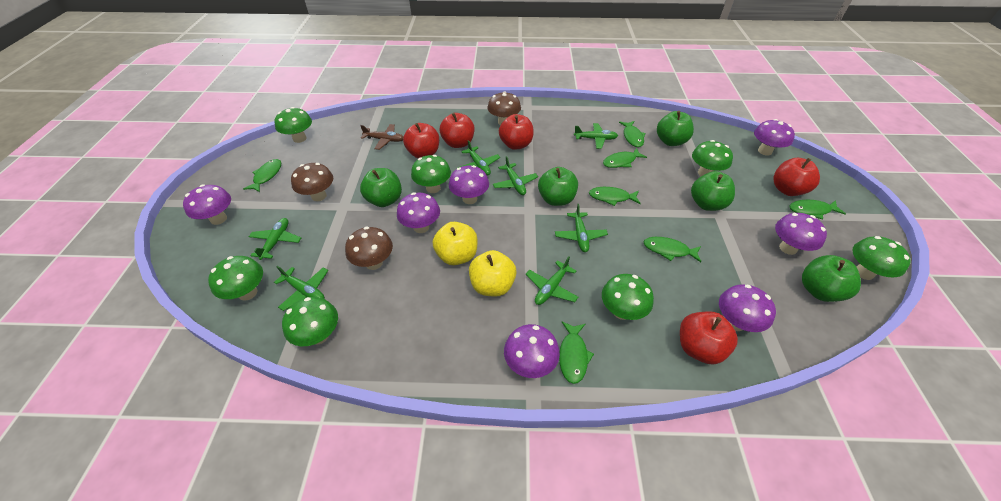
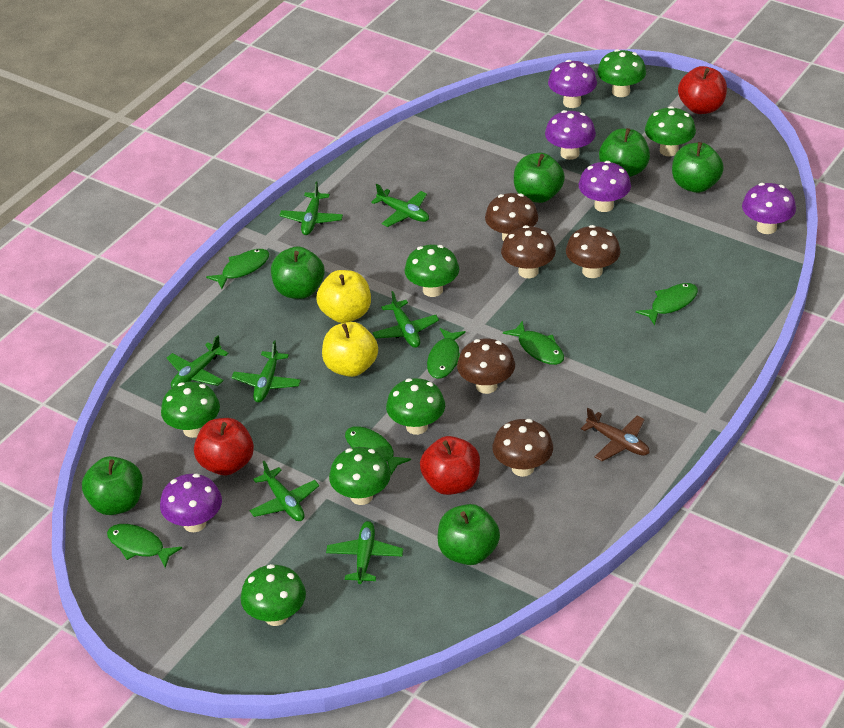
brown mushroom: [291,163,333,201] [345,226,393,270] [487,91,521,125] = 3 -> [457,338,515,394] [485,193,538,241] [492,419,553,477] [501,225,556,278] [566,225,620,278] = 5
green apple: [360,168,402,207] [538,167,578,206] [657,111,694,146] [691,171,735,211] [802,255,861,302] = 5 -> [82,456,143,515] [271,246,325,299] [437,504,500,565] [514,153,565,203] [599,128,650,177] [672,142,724,193] = 6
green fish: [243,159,282,192] [559,322,594,384] [589,187,641,206] [603,148,647,168] [619,121,646,147] [644,237,701,262] [789,200,846,219] = 7 -> [107,524,182,568] [206,249,269,289] [345,426,411,475] [427,328,466,379] [503,320,564,365] [636,283,698,325] = 6
purple mushroom: [183,185,231,225] [397,192,440,233] [449,165,489,204] [504,324,560,378] [719,284,776,332] [754,119,795,156] [775,213,827,255] = 7 -> [160,474,222,532] [545,110,596,160] [548,60,597,108] [579,161,631,212] [742,183,796,234] = 5
red apple: [403,123,439,158] [440,113,474,148] [499,114,534,150] [680,311,738,364] [773,158,820,196] = 5 -> [194,418,254,475] [420,436,480,495] [678,66,727,114] = 3

